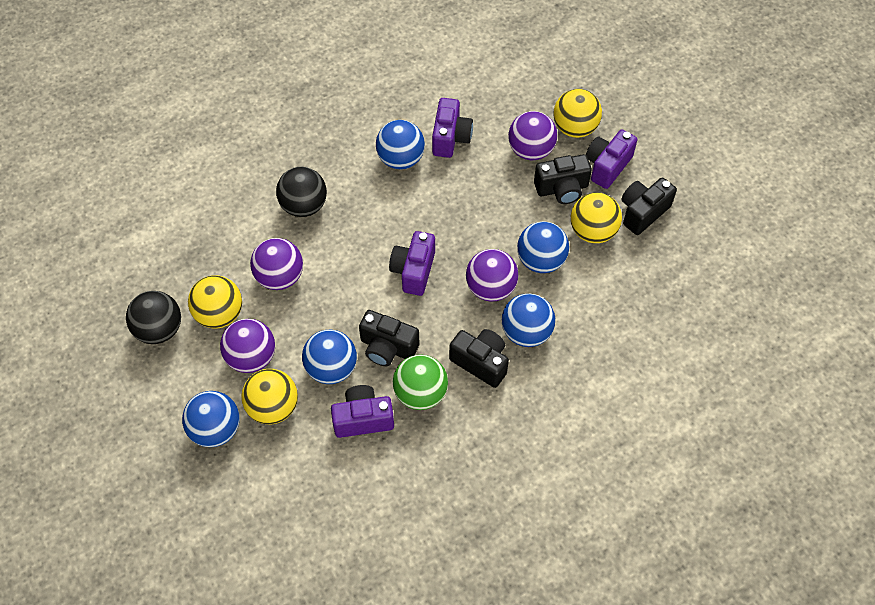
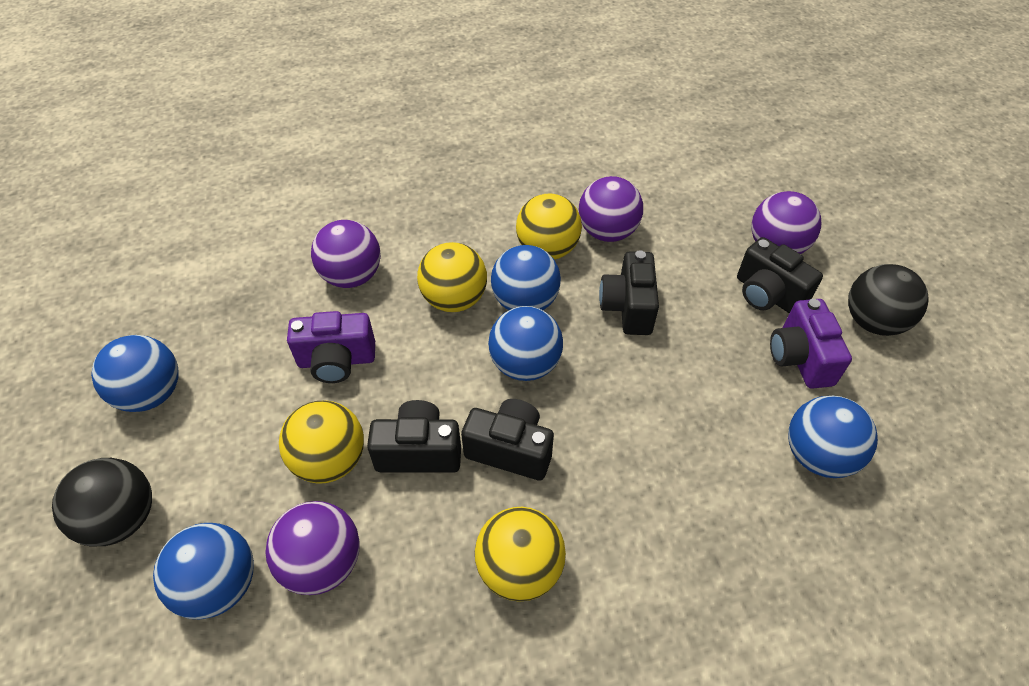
green ball: [393,354,448,410] = 1 -> none = 0
purple camera: [331,385,394,438] [389,231,435,296] [432,98,473,158] [586,129,637,189] = 4 -> [287,311,375,383] [770,299,852,389] = 2

